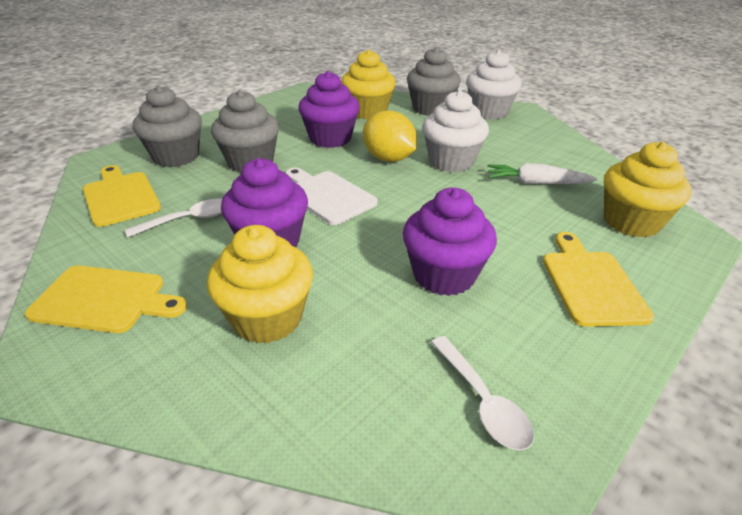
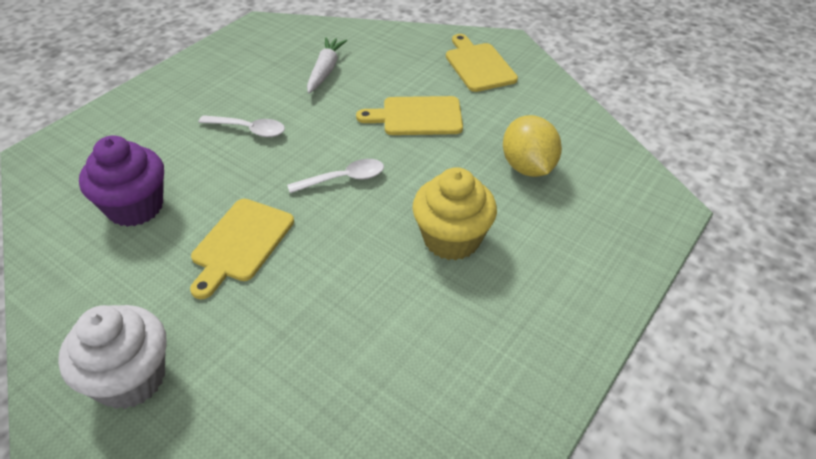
grey cupcake: [133,85,202,167] [211,90,279,173] [407,47,461,116] = 3 -> none = 0
purple cupcake: [221,158,308,247] [298,71,360,148] [403,188,497,296] = 3 -> [79,136,164,227] = 1
white cupcake: [422,90,489,172] [466,50,522,119] = 2 -> [58,305,167,409] = 1
white cutting board: [285,168,378,225] = 1 -> none = 0
yellow cupcake: [207,225,313,344] [341,49,396,119] [604,141,692,237] = 3 -> [412,167,497,260] = 1

